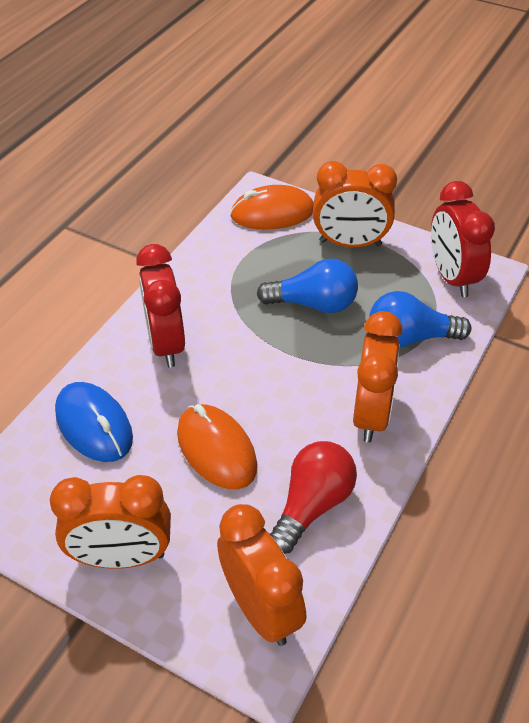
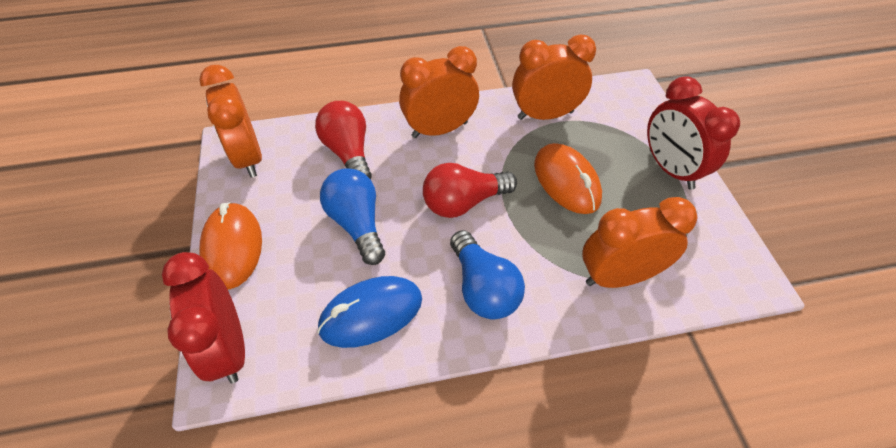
red light bulb: [270,441,357,554] = 1 -> [315,101,372,180] [423,163,517,218] = 2

